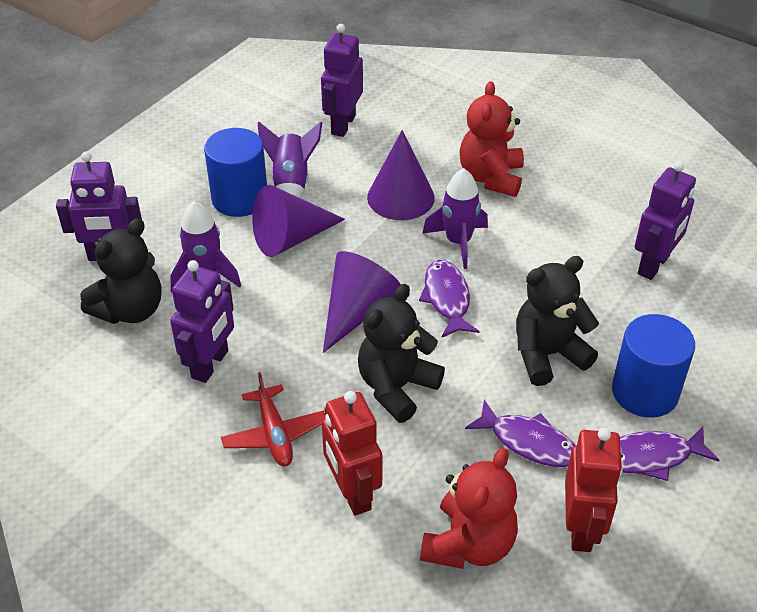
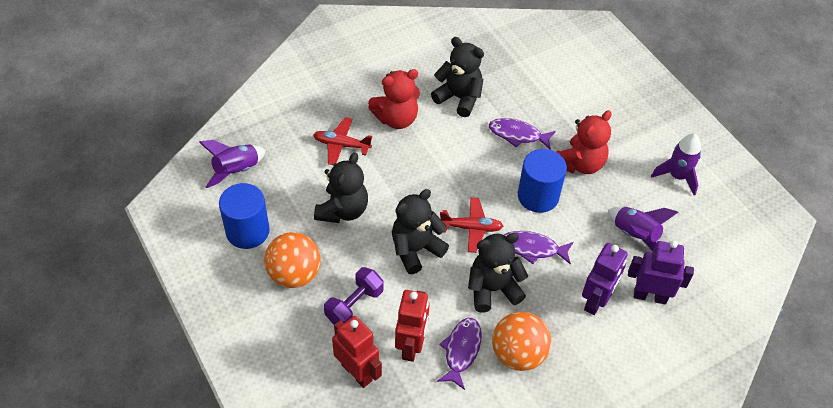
black teddy bear: [80,219,162,324] [358,284,445,423] [516,256,599,386] = 3 -> [314,152,368,223] [392,189,449,274] [431,37,484,117] [468,233,528,312] = 4
orange ball: none = 0 -> [264,232,321,288] [492,312,551,371] = 2
purple cone: [252,185,345,257] [323,251,401,353] [367,130,435,220] = 3 -> none = 0
purple dumbbell: none = 0 -> [324,267,383,325] = 1
purple robot: [56,151,142,261] [170,260,234,383] [321,24,363,137] [635,161,696,280] = 4 -> [582,243,628,315] [628,240,694,304] = 2
red plane: [221,372,325,466] = 1 -> [313,117,372,165] [440,197,503,253] = 2

